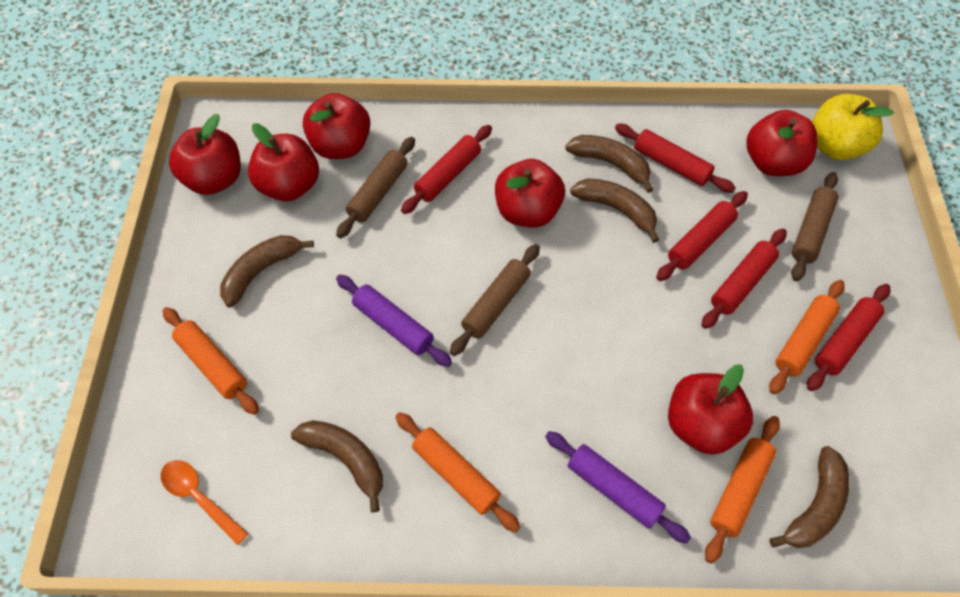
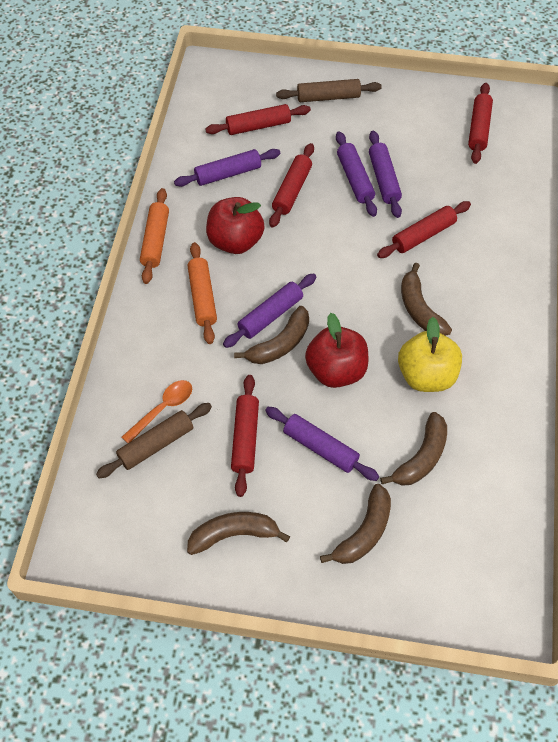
brown rolling pin: [336,137,415,238] [450,244,540,356] [791,172,838,281] = 3 -> [96,403,212,478] [276,79,382,102] = 2
orange rolling pin: [163,307,259,415] [395,412,520,533] [705,416,780,564] [769,280,845,394] = 4 -> [140,188,169,284] [188,242,217,344] = 2
purple rolling pin: [336,275,452,367] [545,431,691,544] = 2 -> [174,149,280,187] [223,273,316,348] [265,407,379,481] [336,131,377,217] [369,131,402,218] = 5
red apple: [169,114,241,195] [248,123,319,201] [303,93,370,159] [495,159,565,228] [668,364,753,455] [746,110,818,176] = 6 -> [206,197,264,254] [305,313,368,388] = 2

